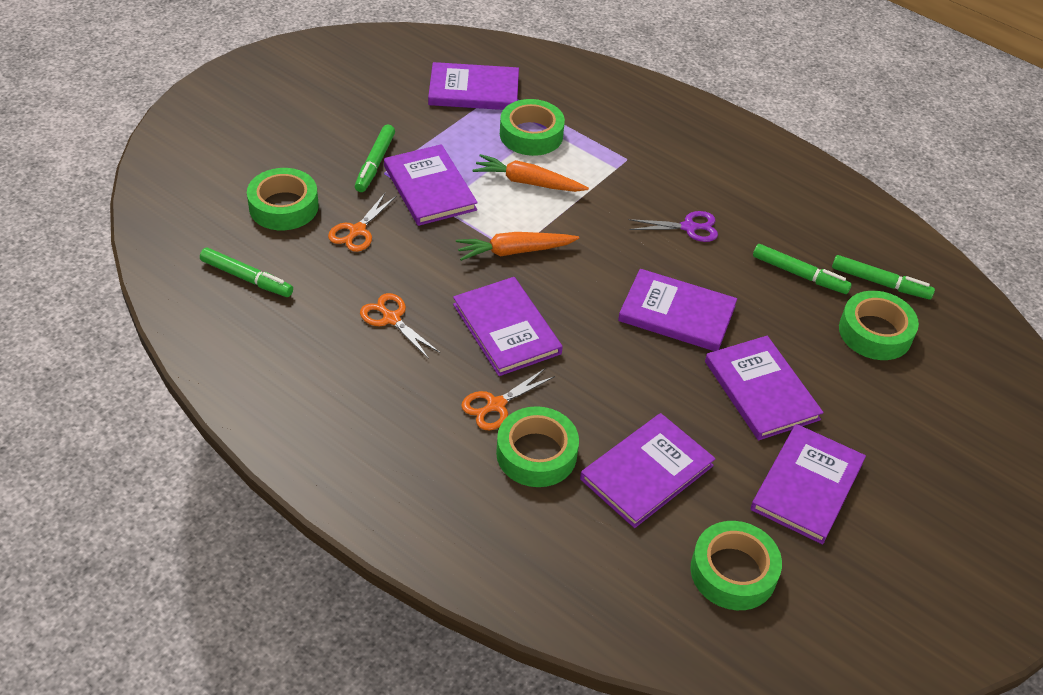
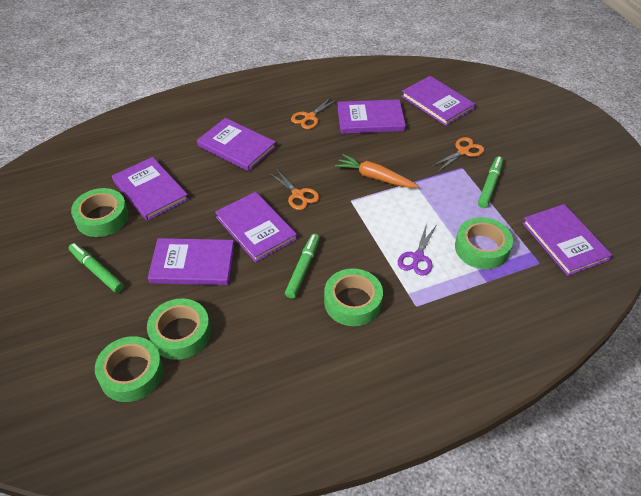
green marker: [200,247,293,297] [355,125,395,192] [753,244,852,294] [832,255,935,300] = 4 -> [69,243,124,293] [285,234,320,299] [478,156,503,208] = 3
orange carrot: [456,232,579,261] [473,154,589,192] = 2 -> [335,154,419,188] = 1

